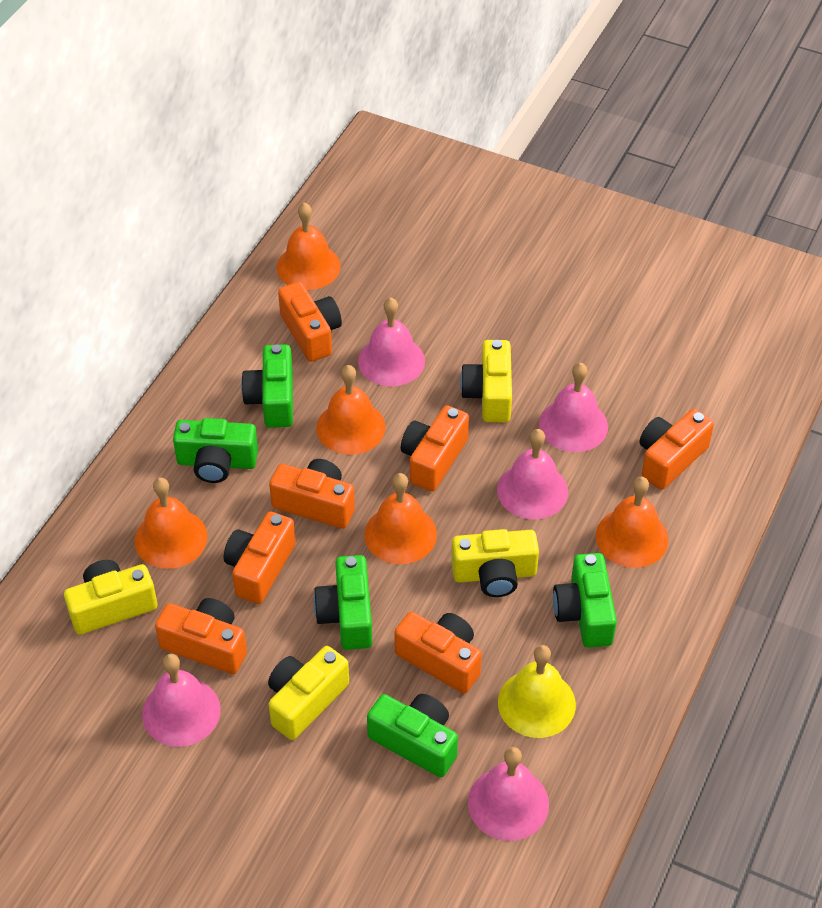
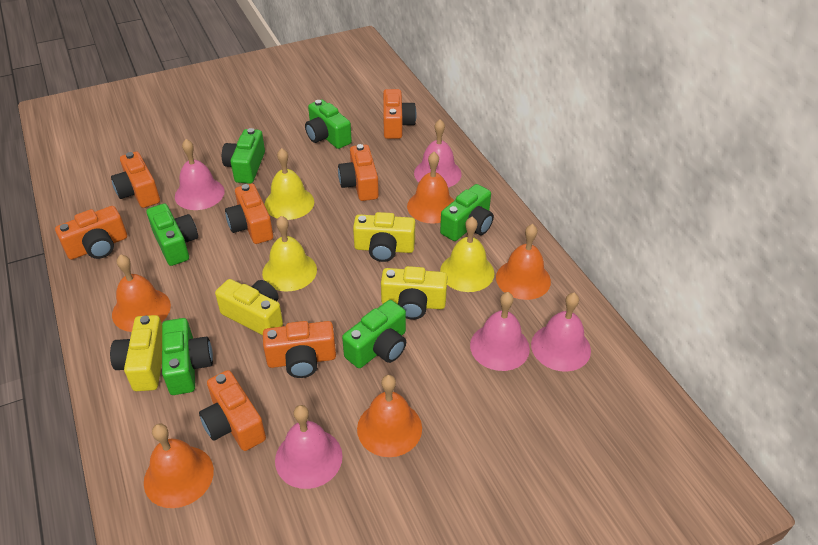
green camera: [173,418,258,483] [241,344,293,428] [314,555,372,650] [367,694,458,777] [553,553,617,648] = 5 -> [147,204,198,266] [162,318,213,395] [222,128,265,184] [305,99,352,149] [342,300,406,368] [440,184,494,241] = 6
yellow bell: [498,645,576,738] = 1 -> [262,216,317,291] [264,148,314,220] [440,217,494,292] = 3

